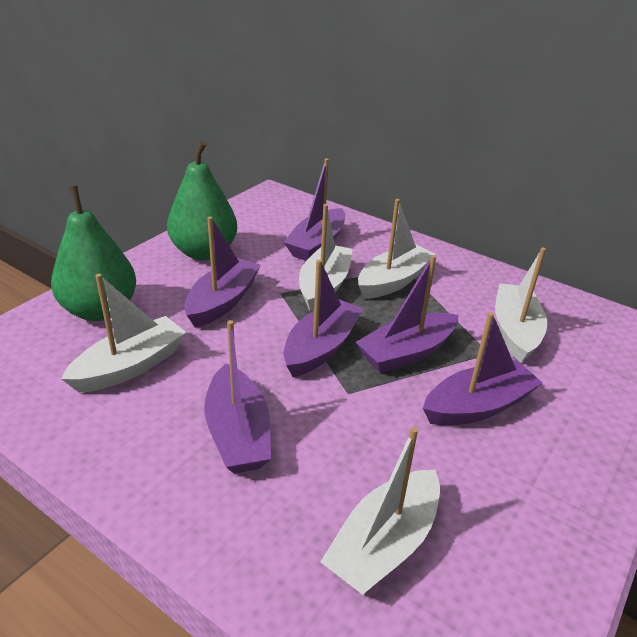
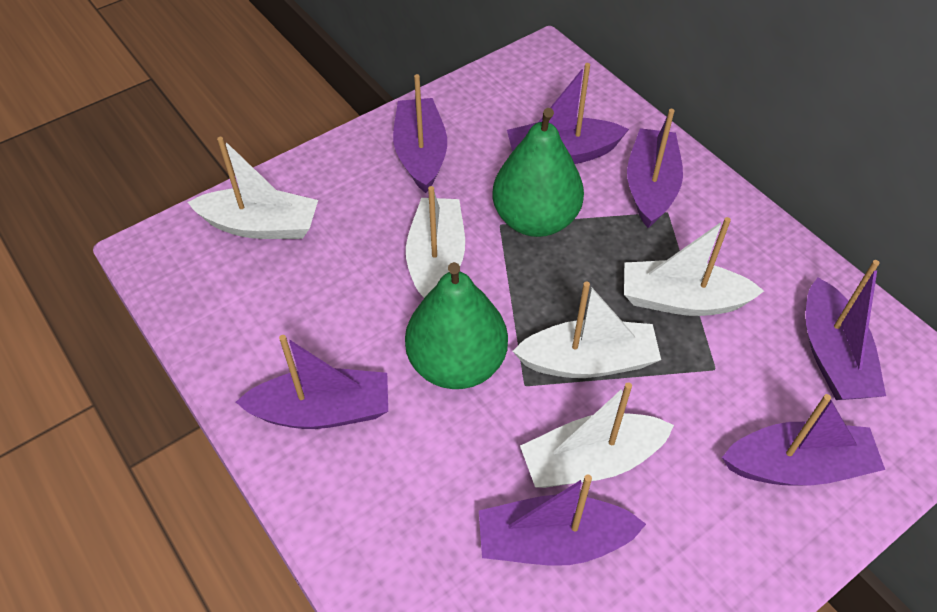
purple boat: [184,217,261,328] [205,320,271,474] [283,260,364,377] [284,158,345,261] [356,255,459,373] [423,312,542,426] = 6 -> [236,335,388,429] [393,74,447,193] [479,475,646,565] [507,63,629,164] [627,109,683,228] [722,394,885,486] [806,260,886,400] = 7

